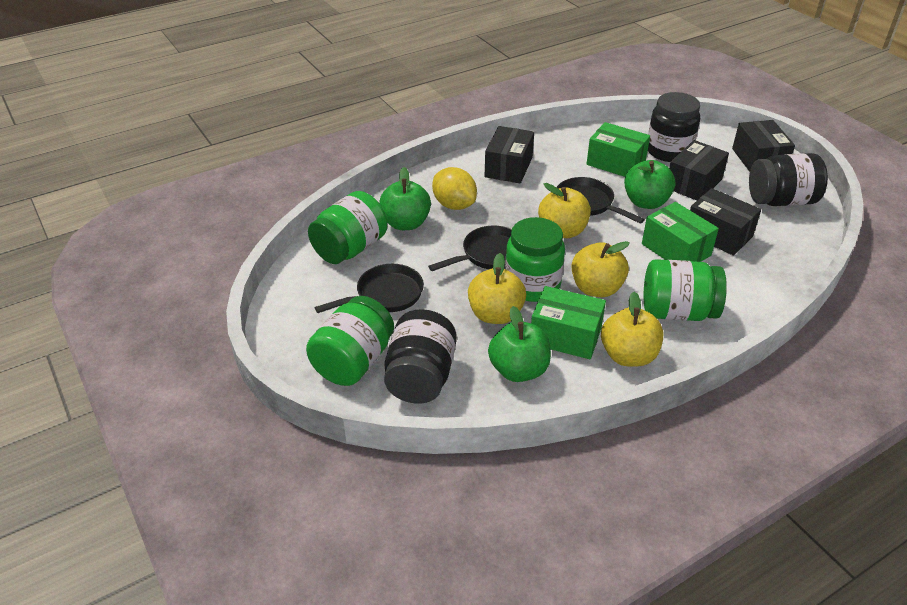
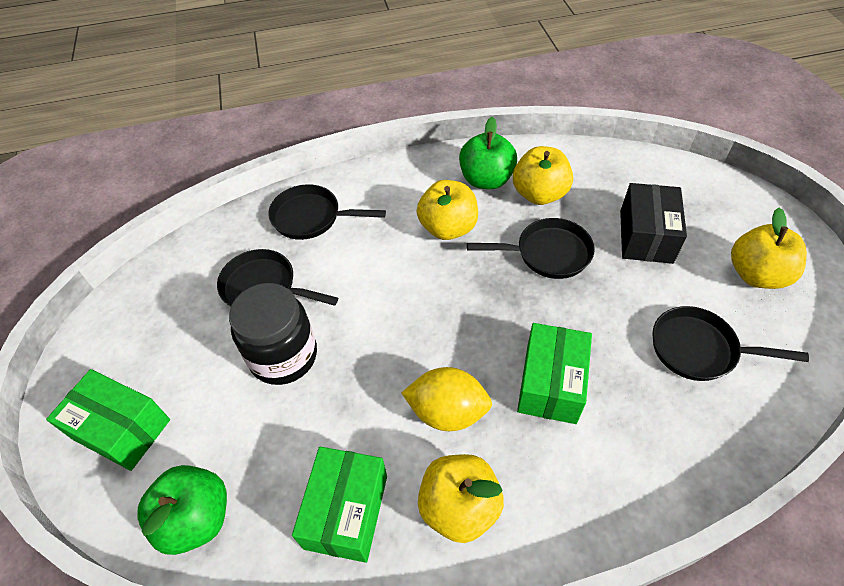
black box: [484,126,534,183] [669,140,729,200] [690,188,761,256] [732,120,795,172] = 4 -> [620,183,687,264] = 1
black jar: [384,309,457,404] [648,92,700,162] [749,153,828,206] = 3 -> [229,283,317,385] = 1
black pan: [315,264,424,313] [428,226,512,271] [557,177,645,224] = 3 -> [217,249,338,306] [268,184,386,240] [467,218,595,279] [652,306,809,381] = 4
green apple: [379,167,431,230] [488,306,551,382] [624,160,675,209] = 3 -> [138,465,227,555] [459,117,517,189] = 2
green jar: [306,296,394,386] [308,191,387,264] [505,217,565,302] [644,259,727,321] = 4 -> none = 0

